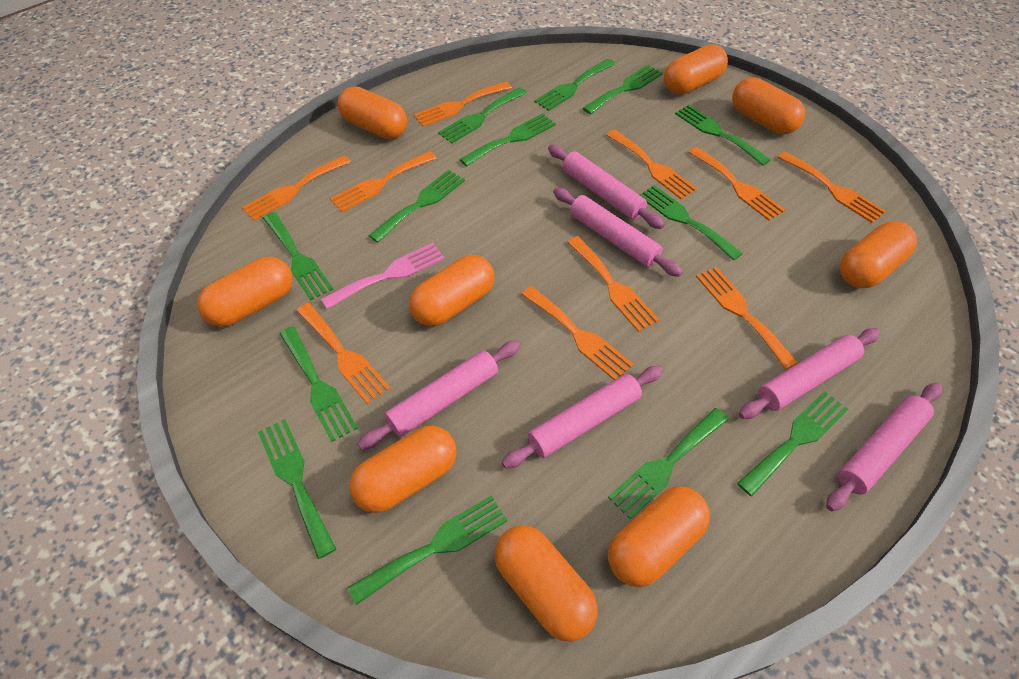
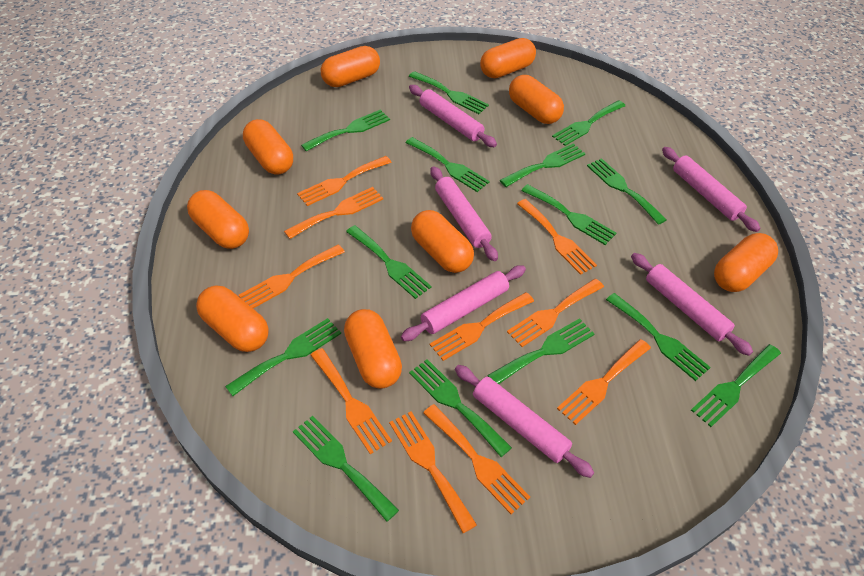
green fork: [258,419,336,559] [263,212,333,300] [280,326,358,442] [348,496,507,605] [369,170,465,243] [438,87,527,143] [459,113,556,167] [534,59,615,111] [582,65,663,114] [608,408,729,519] [639,185,743,261] [675,105,771,166] [737,391,849,496] = 13 -> [225,318,341,396] [293,416,399,522] [301,110,390,151] [346,225,432,299] [406,137,490,192] [409,71,489,114] [409,359,512,457] [487,318,594,384] [500,143,585,187] [521,184,616,245] [552,100,625,146] [587,158,667,225] [606,293,711,381] [691,344,781,427] = 14
pink fork: [321,243,445,309] = 1 -> none = 0

